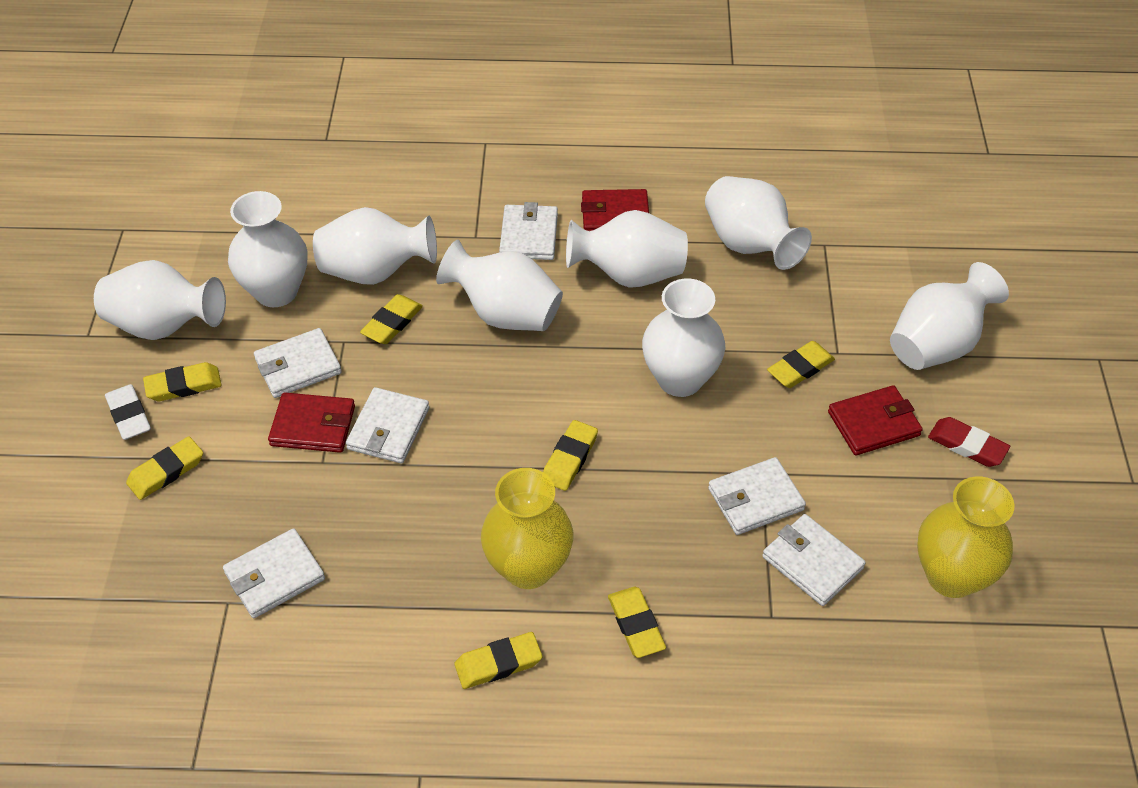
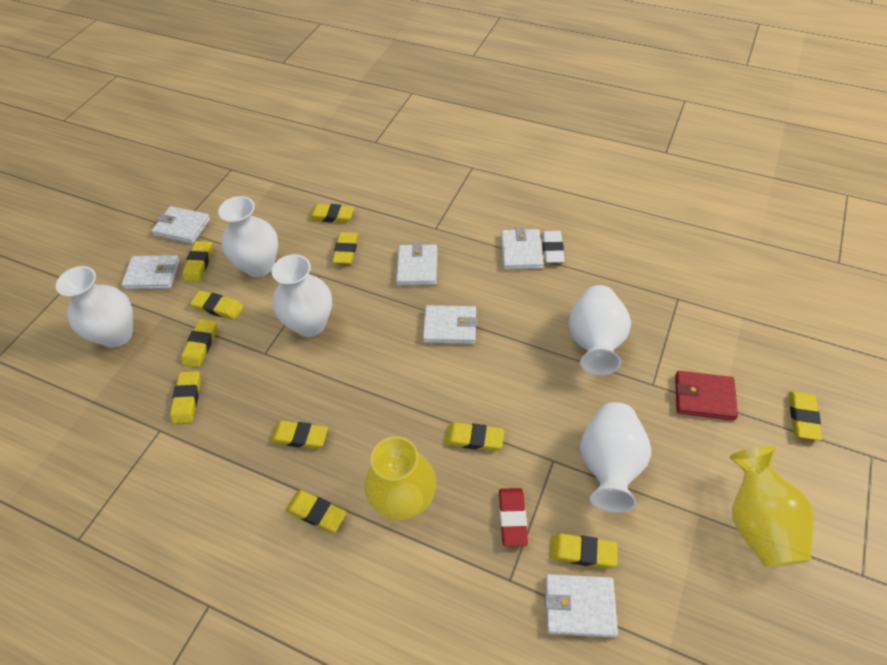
red wallet: [268,392,355,453] [581,189,649,231] [828,385,923,455] = 3 -> [675,371,738,420] = 1
white vase: [94,260,226,340] [228,191,307,307] [313,207,437,285] [436,240,563,331] [566,210,688,288] [642,279,725,397] [705,176,812,270] [890,262,1009,370] = 8 -> [56,266,133,348] [218,196,278,277] [272,254,332,337] [568,285,631,376] [580,402,651,513] = 5
yellow eraser: [126,436,203,500] [143,362,222,401] [360,294,423,344] [455,632,542,689] [543,420,598,491] [608,587,666,658] [767,341,835,388] = 7 -> [170,371,201,424] [181,319,217,368] [182,241,212,282] [190,291,244,320] [270,421,328,449] [286,490,347,532] [309,204,354,223] [332,232,359,264] [444,422,504,451] [550,534,617,568] [789,391,822,440] = 11

